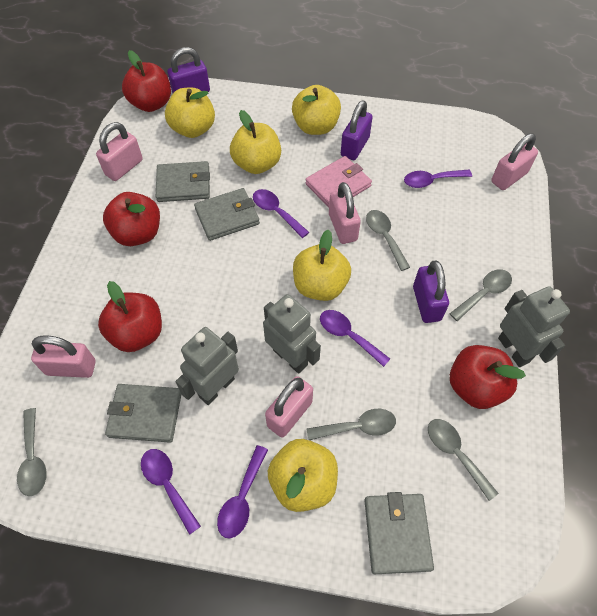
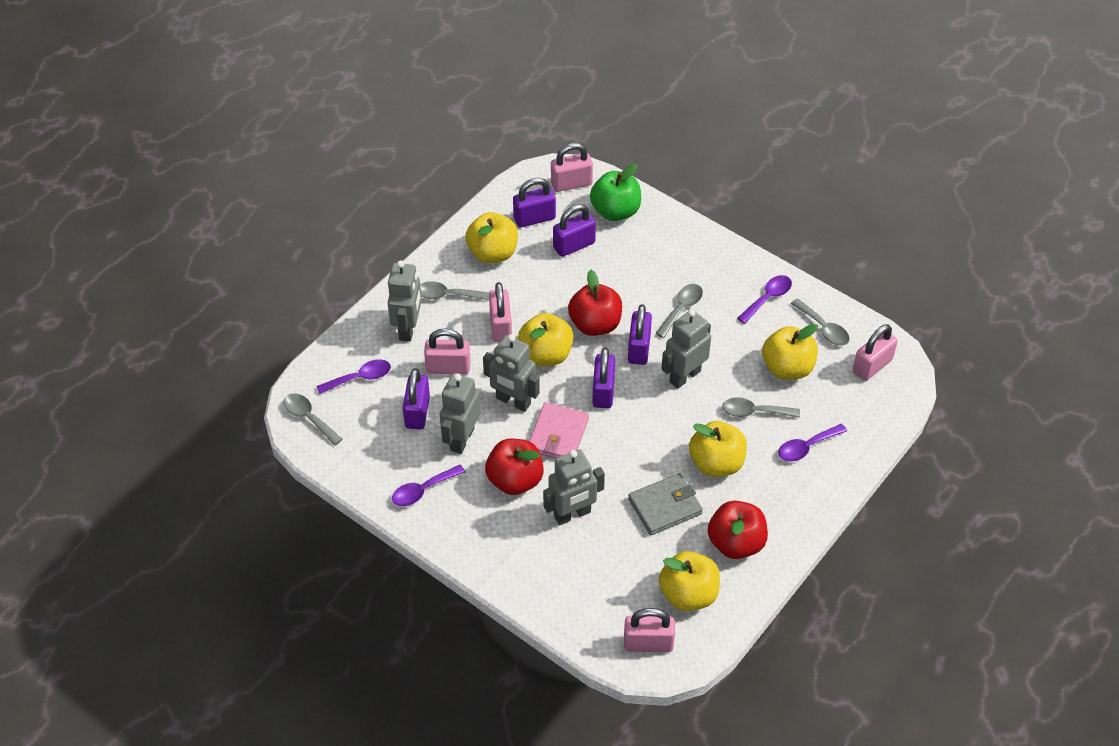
green apple: none = 0 -> [590,164,641,221] = 1
grey robot: [175,327,239,405] [263,294,321,374] [498,286,570,367] = 3 -> [387,260,422,342] [440,373,480,454] [483,334,540,412] [543,449,605,525] [661,309,711,389] = 5
grey wallet: [105,384,181,443] [156,161,210,202] [194,188,260,241] [364,492,434,574] = 4 -> [628,473,703,535] = 1
purple padlock: [168,47,210,93] [341,100,373,160] [413,261,449,323] = 3 -> [403,368,430,429] [513,178,556,228] [553,204,596,257] [592,347,615,408] [628,304,652,365] = 5
purple spoon: [141,449,201,535] [217,445,268,539] [253,189,309,238] [320,310,390,367] [404,169,472,188] = 5 -> [316,359,391,394] [392,465,465,506] [737,275,792,324] [778,424,847,462] = 4
red apple: [98,281,162,352] [103,192,160,246] [122,50,171,112] [450,345,526,409] = 4 -> [485,438,544,495] [568,270,622,336] [708,501,768,559] = 3

